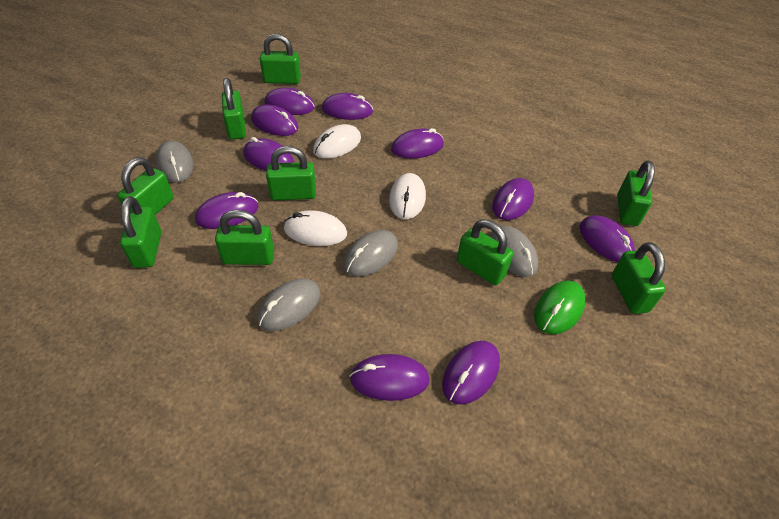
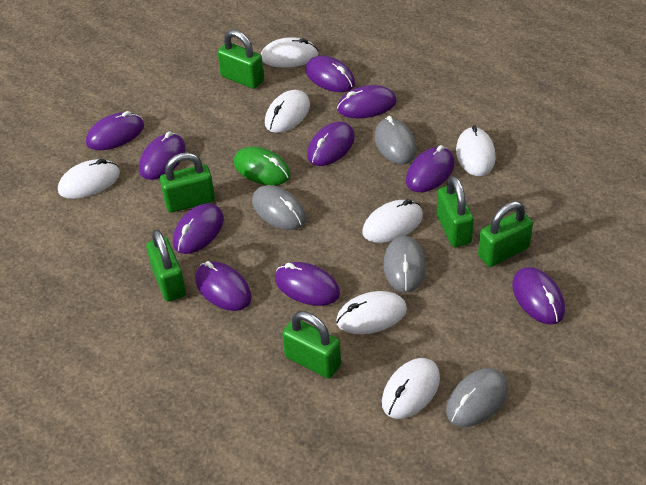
green padlock: [118,157,174,215] [120,196,161,268] [215,210,274,265] [222,78,246,140] [260,33,301,84] [266,146,316,201] [457,220,514,285] [612,242,666,314] [617,160,655,226] = 9 -> [146,229,186,302] [160,152,215,213] [217,30,264,89] [282,311,341,379] [436,176,474,247] [478,201,533,267] = 6
white mouse: [284,210,347,246] [313,124,361,159] [389,173,426,219] = 3 -> [58,159,120,199] [261,37,318,68] [265,90,310,133] [336,291,407,334] [363,199,423,243] [382,358,440,419] [456,125,496,176] = 7

